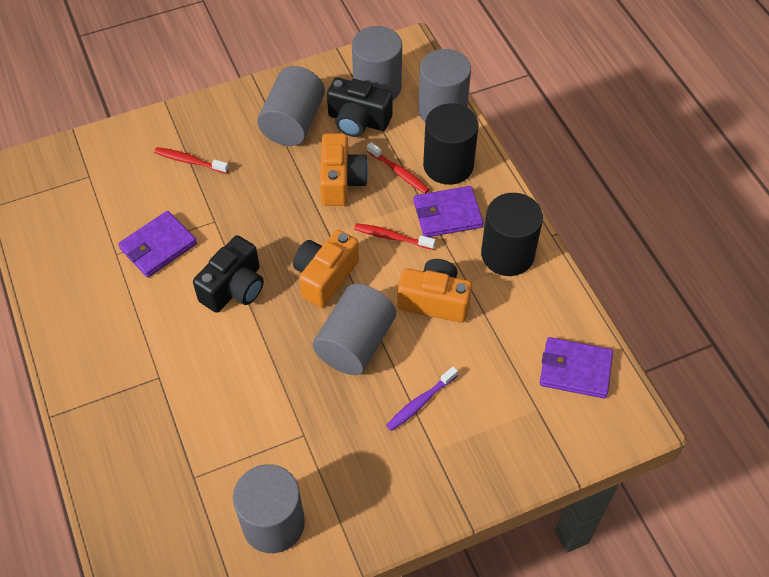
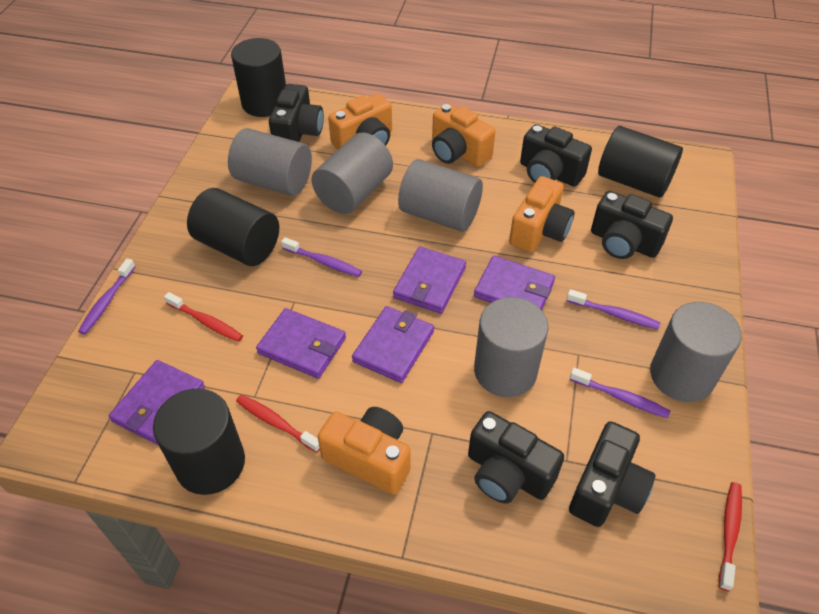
black camera: [193,235,264,313] [327,77,393,137] = 2 -> [269,84,324,142] [468,411,564,503] [520,124,592,187] [569,421,655,527] [591,191,673,259] = 5
black cylinder: [423,103,478,185] [481,193,543,276] = 2 -> [153,388,245,495] [187,188,279,266] [231,38,286,117] [598,126,683,198] = 4
orange camera: [293,230,359,308] [320,134,368,206] [397,259,472,323] = 3 -> [317,407,411,494] [328,93,392,150] [432,103,496,167] [509,176,575,252] = 4
purple toothbrush: [386,367,458,431] = 1 -> [78,258,136,334] [281,237,362,277] [567,289,660,329] [570,368,671,418] = 4
purple wallet: [118,211,197,278] [414,186,483,237] [539,337,613,399] = 3 -> [109,360,205,445] [256,308,346,379] [352,306,434,383] [393,246,466,314] [474,256,555,310] = 5

